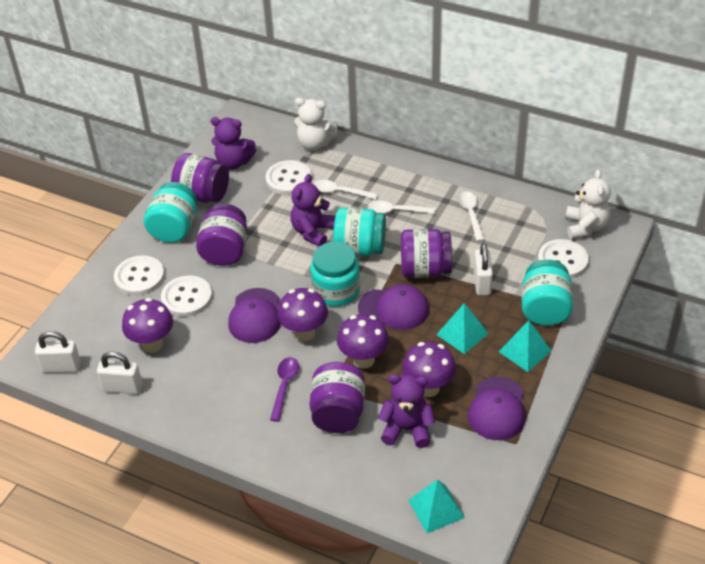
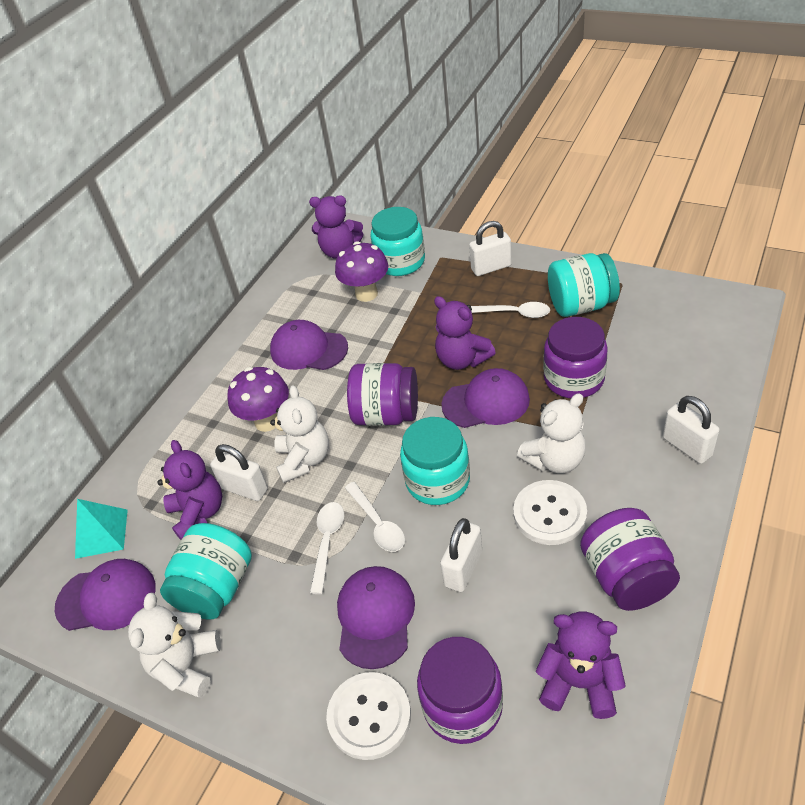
purple cap: [228,288,281,343] [358,284,429,330] [468,377,525,440] = 3 -> [55,559,156,631] [270,320,348,370] [337,566,415,669] [441,368,530,428] = 4
purple mushroom: [122,298,173,353] [277,288,328,342] [337,314,389,369] [402,341,456,397] = 4 -> [227,367,289,432] [335,241,389,302] = 2
purple spoon: [270,357,299,422] = 1 -> none = 0
purple teddy bear: [211,117,256,170] [291,174,335,247] [378,374,435,448] = 3 -> [157,440,222,540] [309,195,363,259] [434,296,496,370] [536,612,626,719] = 4
turquoise pyramid: [408,479,465,533] [436,303,489,354] [499,320,552,372] = 3 -> [75,499,128,559] = 1
white button: [114,255,164,296] [161,276,212,317] [266,160,312,195] [538,239,589,278] = 4 -> [326,672,411,760] [513,480,587,545] = 2
white padlock: [35,331,81,373] [97,352,142,394] [474,243,493,296] = 3 -> [210,444,268,501] [440,518,482,592] [469,221,512,276] [663,396,720,464] = 4
white teddy bear: [294,98,338,151] [566,169,611,239] = 2 -> [128,593,221,698] [270,385,329,483] [517,393,586,473] = 3

